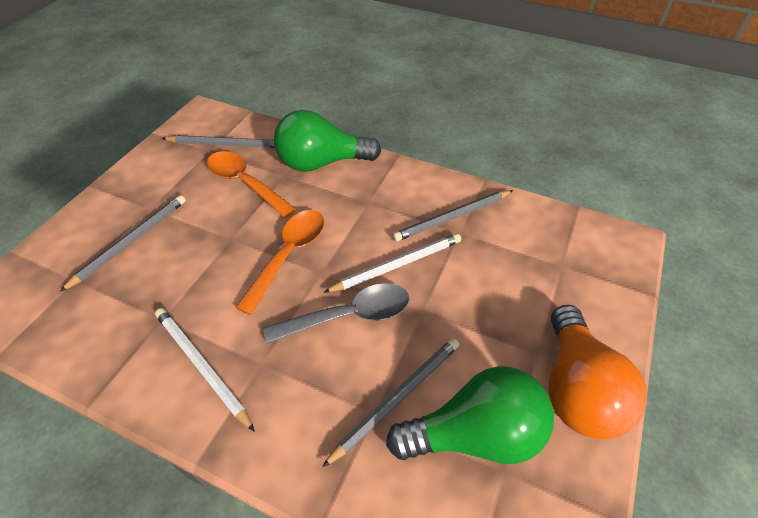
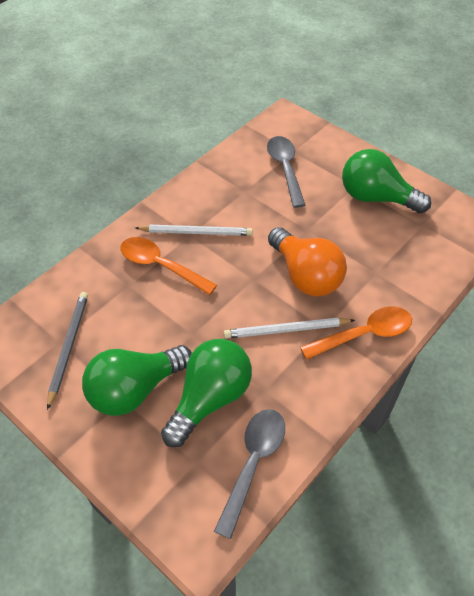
green light bulb: [274,110,381,172] [386,366,554,464] = 2 -> [82,345,192,416] [161,339,252,447] [342,149,431,214] = 3
grey pencil: [60,195,186,292] [162,135,275,148] [322,338,459,467] [392,190,513,242] = 4 -> [47,292,88,410] = 1
grey spoon: [263,283,410,344] = 1 -> [214,409,285,539] [267,136,305,208] = 2

